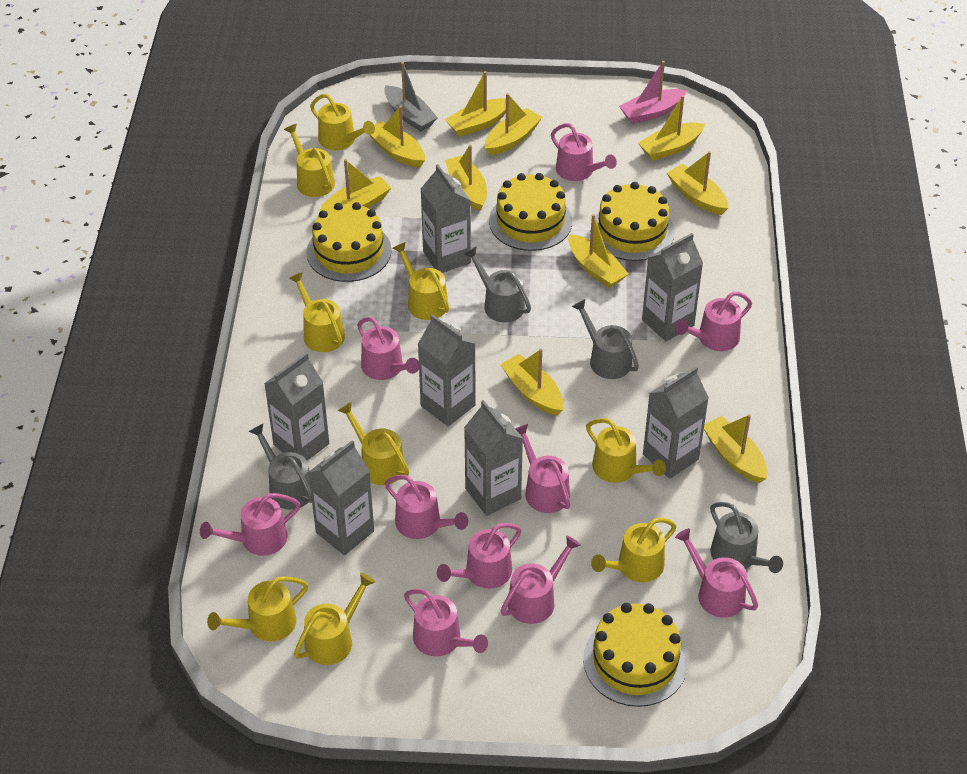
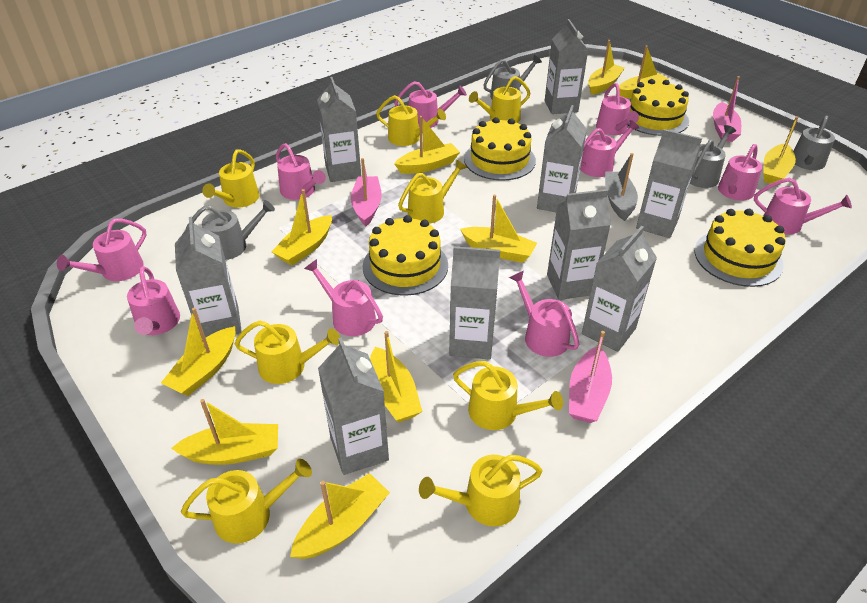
grey carton: [264,353,329,461] [308,440,374,555] [418,314,476,426] [421,164,471,273] [464,400,523,516] [642,233,703,341] [643,367,709,479] = 7 -> [175,217,242,338] [317,77,362,182] [318,337,389,475] [449,246,500,360] [537,105,587,212] [545,19,588,114] [547,189,611,300] [582,226,657,352] [636,129,702,238] = 9
pink boat: [619,61,687,124] = 1 -> [351,158,382,227] [569,331,612,423] [713,76,741,142] = 3
yellow watering can: [207,576,308,641] [284,124,335,197] [289,272,345,352] [294,573,375,665] [310,94,375,150] [338,402,409,485] [393,242,449,320] [586,418,666,483] [591,518,677,582] = 9 -> [181,459,312,543] [202,150,259,208] [234,320,340,384] [376,95,446,146] [398,160,467,224] [419,455,543,526] [453,361,563,430] [469,76,530,123] = 8

